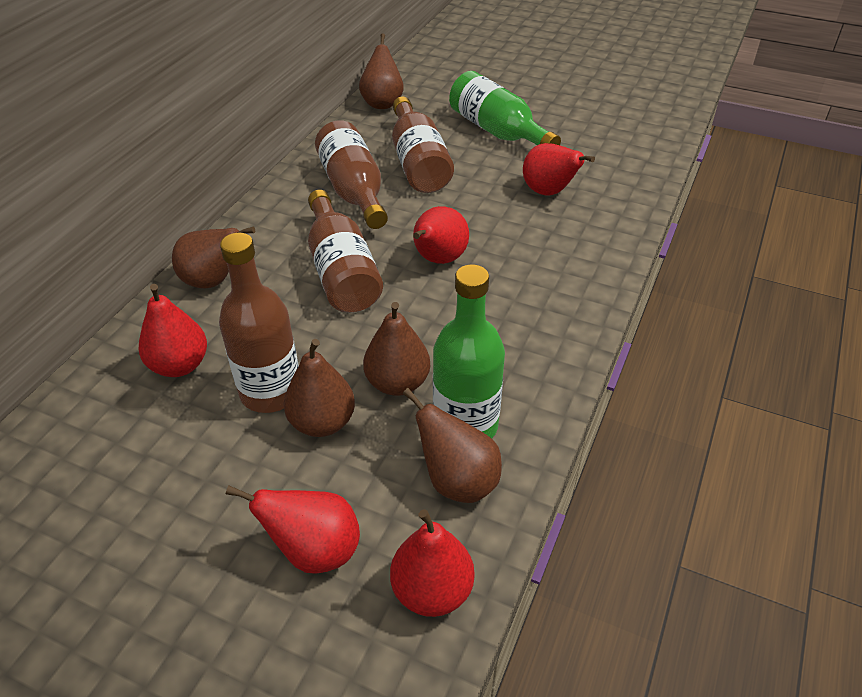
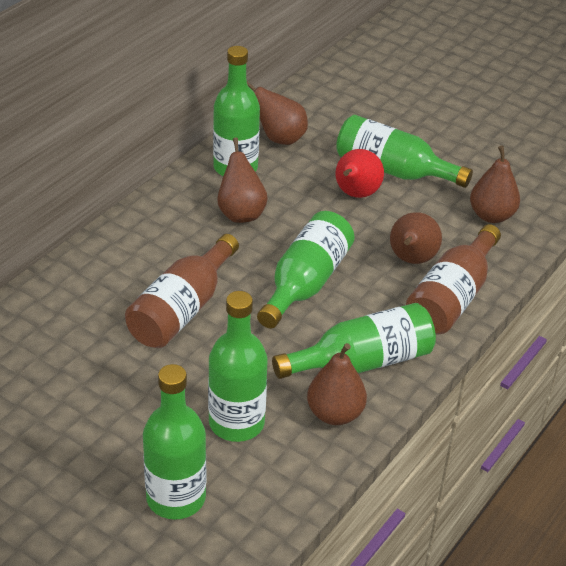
brown bottle: [219,233,299,413] [308,190,383,313] [315,120,388,229] [392,96,454,193] = 4 -> [125,234,239,348] [406,224,501,334] = 2
green bottle: [433,264,505,438] [449,71,561,145] = 2 -> [143,364,206,520] [208,291,268,442] [213,46,260,176] [257,211,355,328] [272,303,436,379] [336,115,473,188] = 6
red pear: [139,284,207,377] [226,486,360,573] [390,509,474,617] [413,206,469,264] [523,143,595,196] = 5 -> [335,149,384,198] = 1

